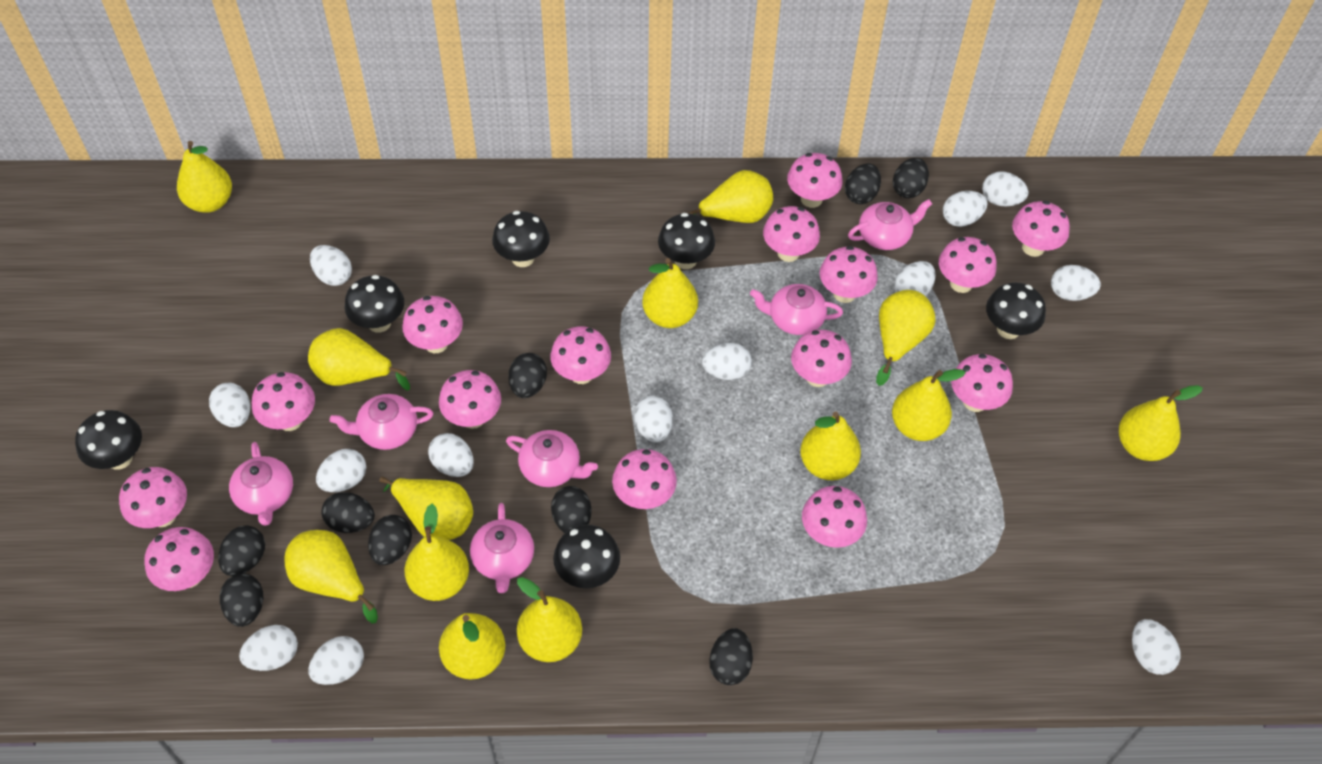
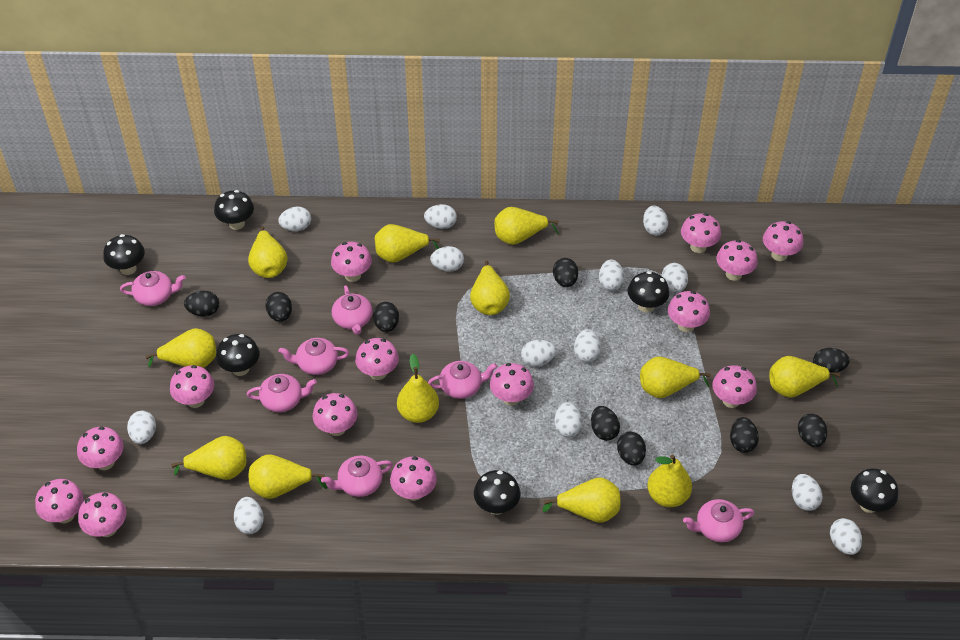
pink mushroom: [119,467,187,528] [144,527,214,591] [252,372,315,431] [402,296,463,353] [439,370,501,429] [550,326,611,384] [612,449,677,509] [763,206,820,262] [787,153,843,208] [791,330,852,387] [802,486,867,548] [820,246,878,303] [939,237,996,293] [951,354,1013,412] [1012,201,1070,257] = 15 -> [35,479,83,523] [77,426,124,470] [78,492,126,537] [170,365,214,408] [313,393,357,436] [331,242,372,282] [355,338,399,380] [390,456,437,501] [490,363,534,406] [668,291,710,332] [681,213,721,253] [712,365,757,408] [716,240,757,281] [763,221,803,261] = 14
pink teapot: [229,442,293,526] [330,394,434,450] [470,503,534,593] [506,430,598,487] [750,284,843,335] [848,199,932,250] = 6 -> [120,271,186,306] [247,374,317,412] [279,338,349,375] [321,456,393,497] [332,285,372,335] [428,361,497,399] [683,499,754,542] = 7
yellow pear: [177,141,232,213] [284,530,378,623] [308,328,410,391] [380,477,473,540] [404,504,469,601] [439,613,505,679] [517,577,582,662] [642,258,698,328] [687,170,773,223] [800,412,861,480] [876,290,935,386] [892,369,966,441] [1119,385,1203,461] = 13 -> [145,328,216,368] [171,436,246,480] [248,226,287,278] [249,454,327,499] [375,224,440,263] [397,354,439,423] [470,261,510,315] [494,207,559,245] [542,477,620,523] [640,357,711,398] [647,454,692,507] [769,356,840,398] = 12

